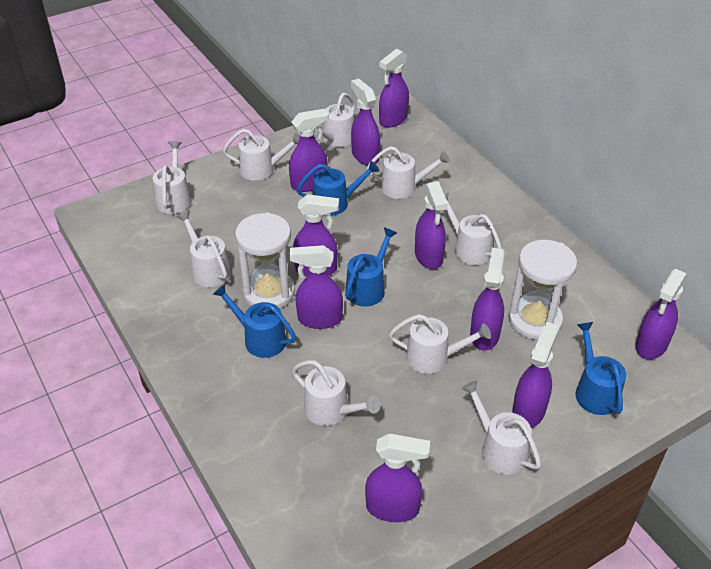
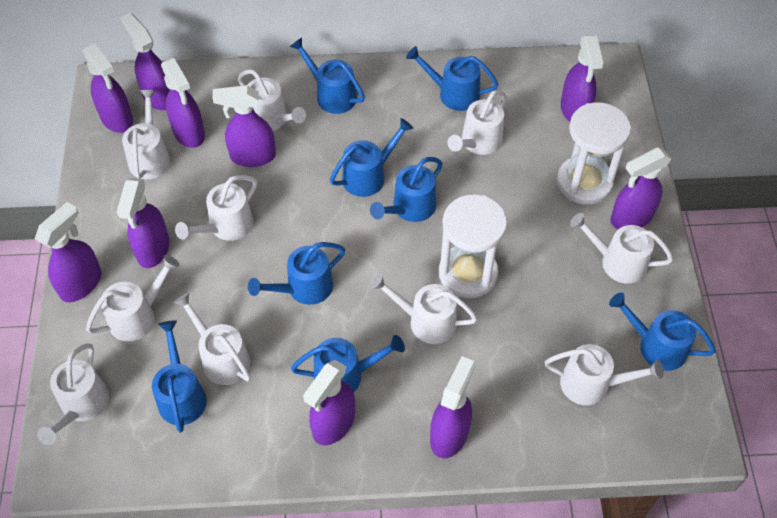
blue watering can: [213,284,296,358] [297,161,379,216] [345,227,397,307] [575,322,626,415] = 4 -> [152,320,207,433] [248,242,345,305] [290,37,365,114] [291,335,405,392] [330,118,413,197] [370,157,443,222] [406,46,498,111] [609,292,716,371] = 8
white watering can: [153,141,192,214] [177,211,231,287] [223,129,300,181] [292,360,381,426] [314,93,355,147] [366,146,450,199] [389,314,491,374] [445,192,502,265] [461,380,541,475] = 9 -> [37,343,109,445] [86,255,179,341] [122,90,170,179] [174,292,251,385] [175,175,257,241] [238,69,306,131] [370,274,478,344] [447,90,507,155] [544,344,664,406] [570,213,673,284] = 10

